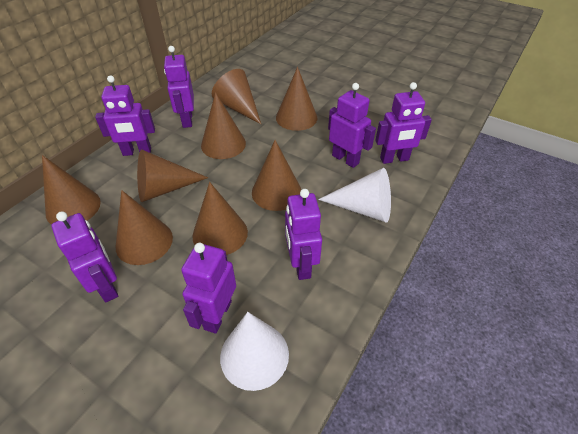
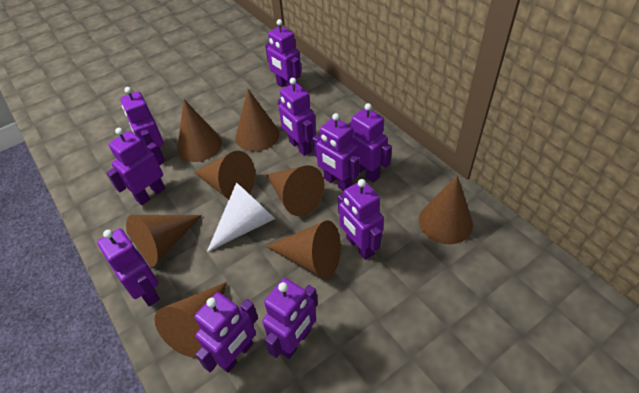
purple robot: [51,212,118,302] [95,75,155,156] [164,46,194,128] [181,243,236,334] [285,189,322,280] [328,83,376,168] [375,82,432,164] = 7 -> [97,228,160,307] [107,128,165,205] [120,87,165,161] [194,292,258,373] [262,278,318,359] [265,19,301,87] [278,78,316,156] [312,113,359,191] [338,179,384,260] [348,103,392,183] = 10
white cone: [220,312,289,391] [318,168,391,223] = 2 -> [207,182,275,252] = 1

